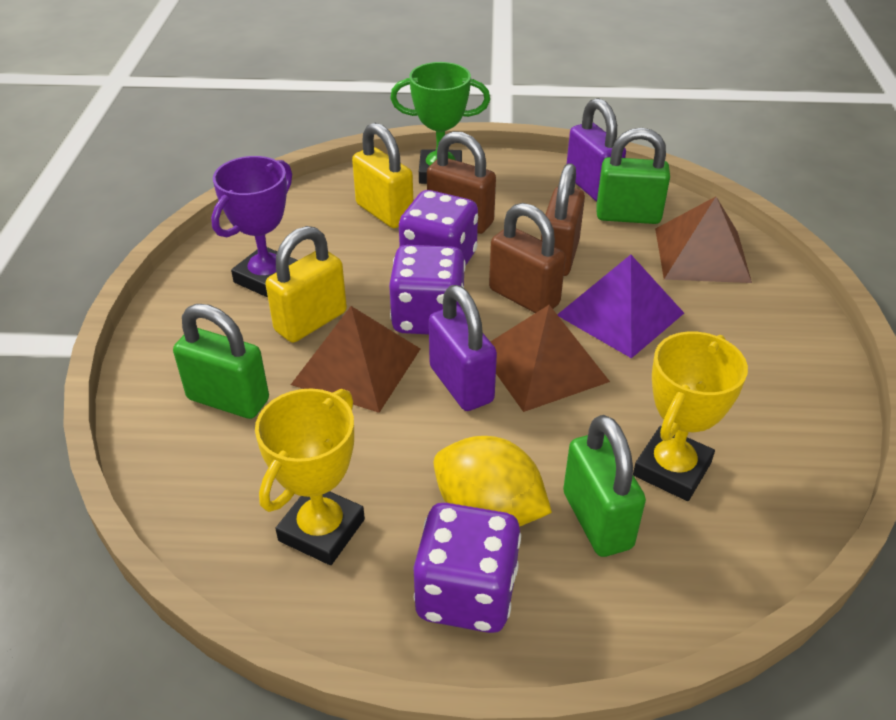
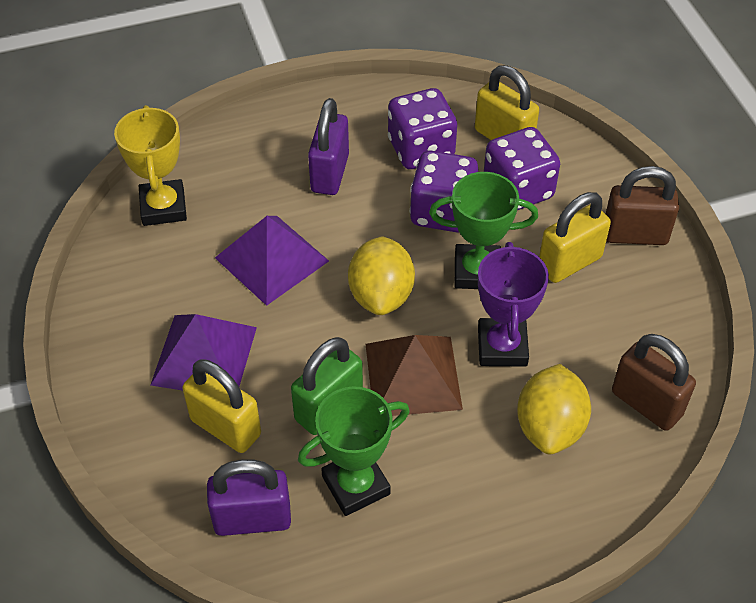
brown padlock: [427,131,496,234] [489,203,566,313] [541,163,585,276] = 3 -> [606,166,679,245] [612,334,696,431] = 2
brown pyramid: [291,306,420,413] [490,305,610,412] [655,197,752,283] = 3 -> [366,335,463,416] = 1
green padlock: [173,304,269,419] [563,415,646,557] [597,128,670,224] = 3 -> [291,337,363,435] = 1
green trophy: [390,62,490,184] = 1 -> [298,386,410,516] [429,172,538,289] = 2
purple pyramid: [557,255,684,359] = 1 -> [150,314,257,390] [215,216,329,306] = 2
yellow lemon: [434,436,552,527] = 1 -> [348,236,415,315] [517,364,591,455] = 2
yellow padlock: [266,226,347,343] [352,123,413,228] = 2 -> [183,359,261,453] [475,65,539,140] [539,192,611,283] = 3
yellow trophy: [255,388,365,565] [633,331,748,501] = 2 -> [114,105,187,226] = 1

